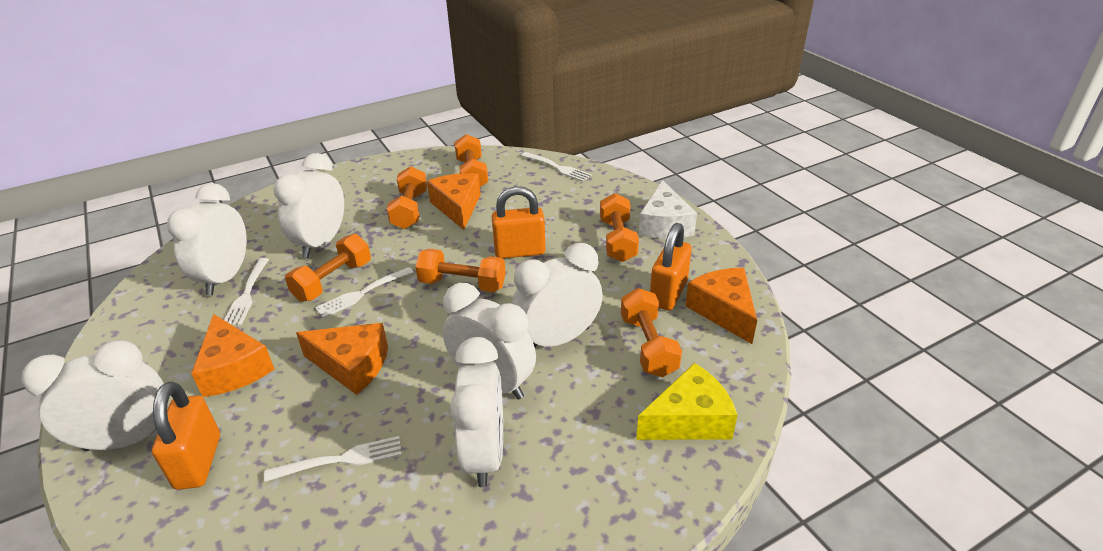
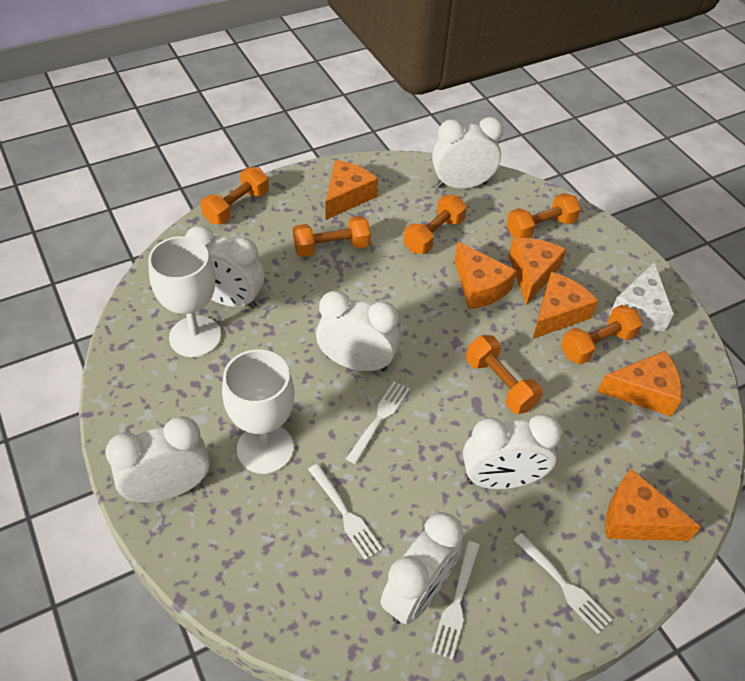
orange cheese: [191,314,275,397] [296,323,388,395] [427,173,481,230] [685,268,757,344] = 4 -> [325,160,378,220] [454,241,517,309] [509,238,567,305] [533,272,598,339] [597,351,682,416] [605,469,701,541] = 6
orange padlock: [152,382,220,490] [492,186,546,259] [650,223,692,311] = 3 -> none = 0
white goblet: none = 0 -> [148,236,221,357] [222,349,295,474] = 2
yellow cheese: [636,363,737,440] = 1 -> none = 0

